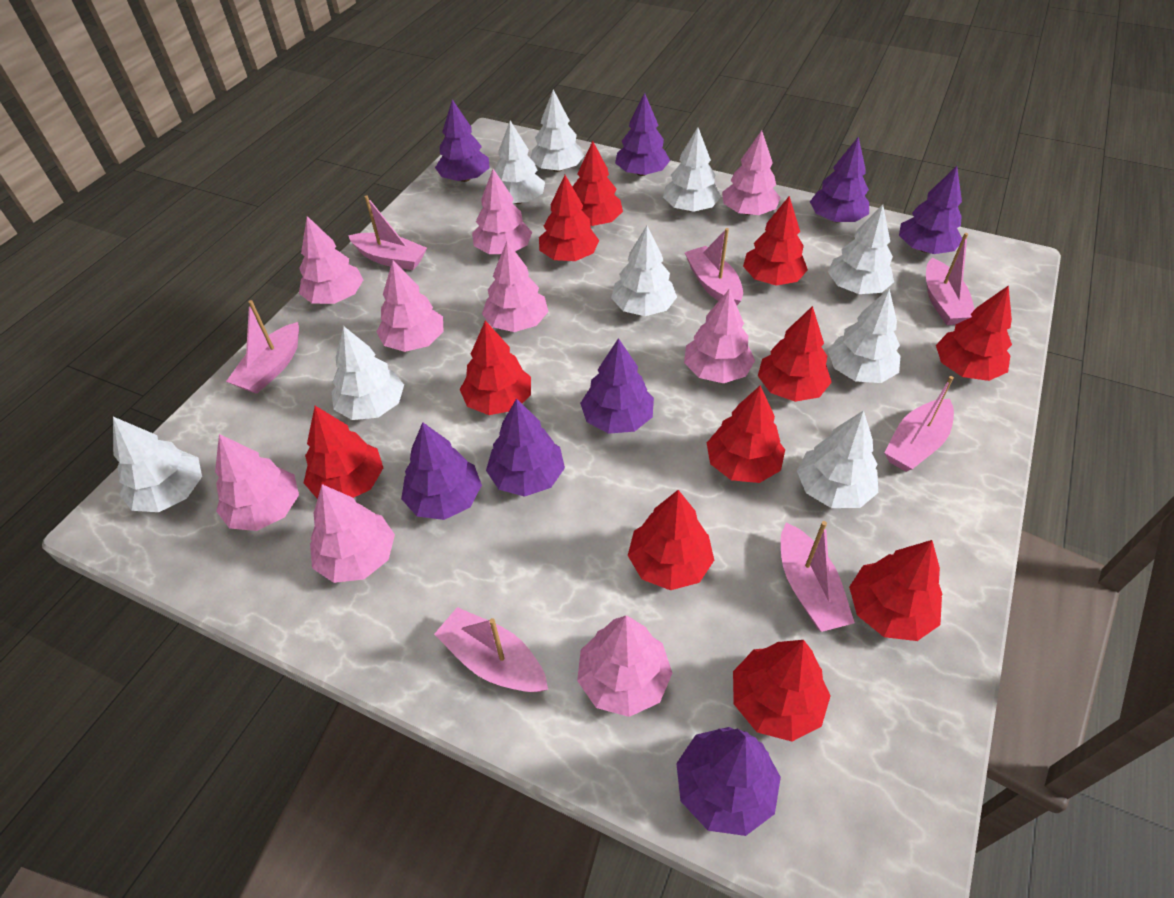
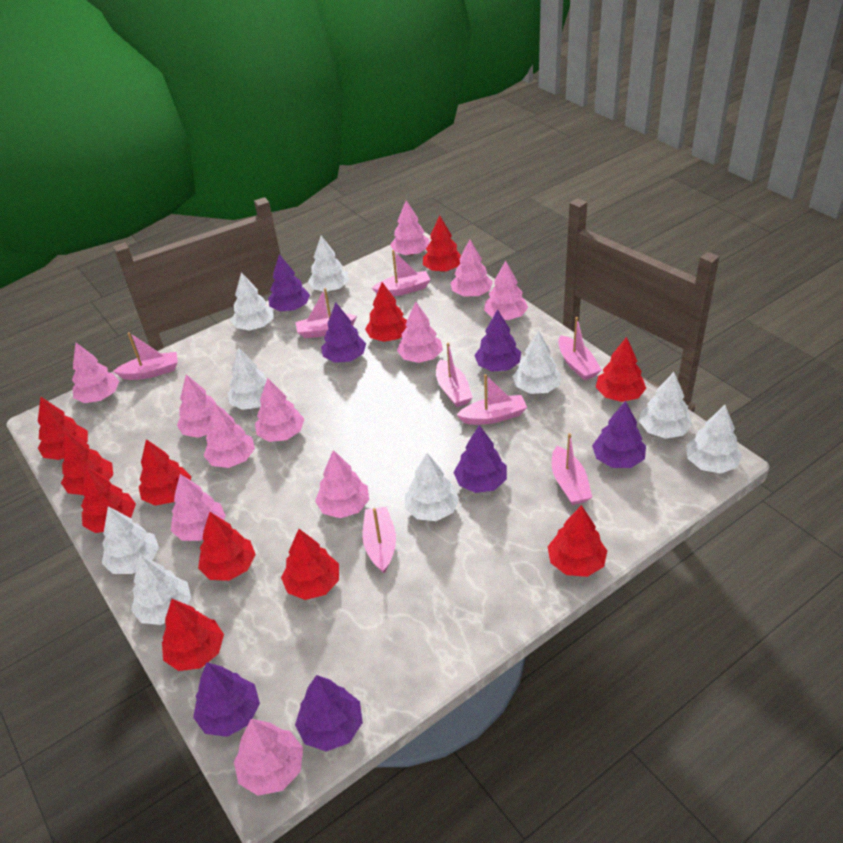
pink boat: [226,300,299,394] [348,195,427,270] [434,607,548,692] [684,228,743,305] [781,521,855,632] [884,376,954,472] [926,233,975,325] = 7 -> [113,332,178,380] [295,288,357,338] [362,506,396,573] [372,250,431,296] [436,342,473,407] [457,374,527,425] [552,433,592,505] [558,317,602,380] = 8
pink tree: [215,434,299,531] [299,216,363,304] [310,484,395,583] [376,260,444,352] [472,169,532,254] [482,241,549,332] [577,616,672,717] [684,289,755,383] [722,130,781,215] = 9 -> [72,343,119,403] [171,474,226,541] [177,375,225,438] [204,403,255,468] [234,719,303,796] [255,378,304,442] [315,450,369,518] [390,200,429,256] [397,302,443,363] [450,239,493,297] [484,261,528,320] = 11
purple tree: [401,422,482,520] [435,99,489,182] [486,398,565,497] [580,338,654,434] [615,93,670,176] [676,727,781,836] [810,137,869,222] [899,166,962,254] = 8 -> [193,662,260,737] [268,254,310,311] [295,675,363,752] [321,303,366,363] [453,425,507,493] [474,309,521,372] [592,401,646,468] = 7

